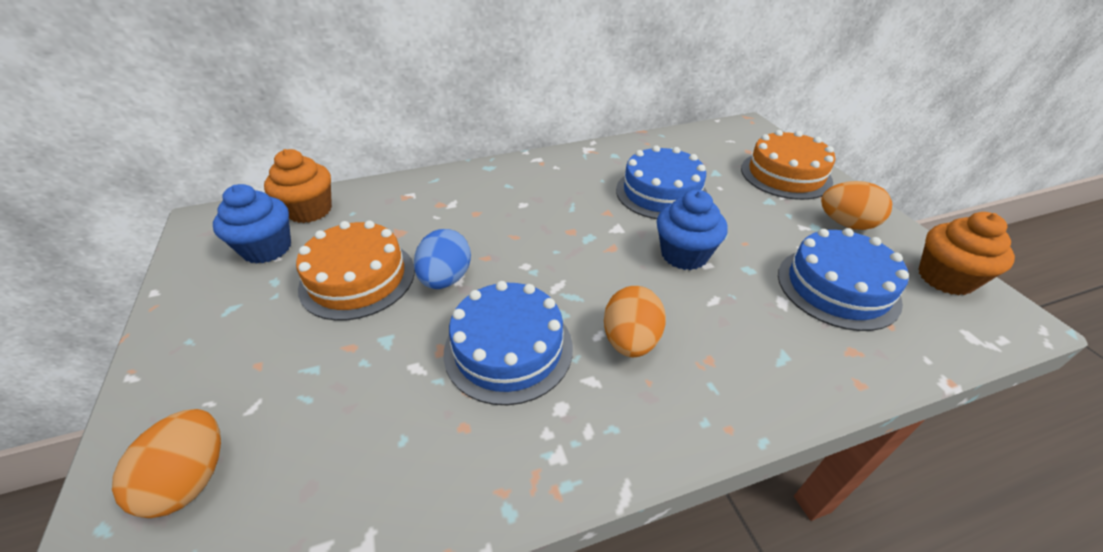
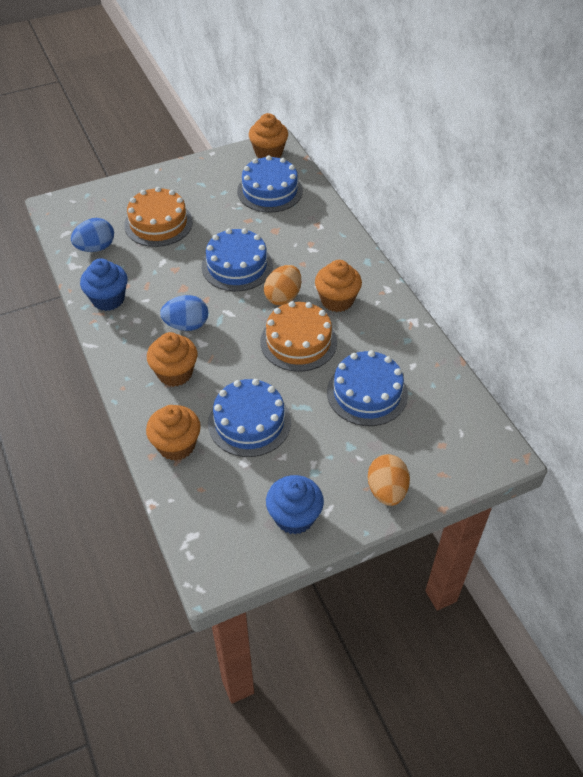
blue cake: [444,281,573,405] [616,145,707,219] [778,228,909,331] = 3 -> [202,228,273,291] [208,379,291,457] [237,155,303,213] [327,350,408,426] = 4
blue egg: [414,229,471,289] = 1 -> [71,218,114,252] [160,295,209,331] = 2
orange cupcake: [264,149,332,223] [918,212,1015,295] = 2 -> [146,405,201,461] [147,332,197,387] [249,113,288,158] [315,260,362,312] = 4
orange egg: [112,409,221,518] [604,286,666,357] [821,181,892,230] = 3 -> [264,265,301,305] [368,454,410,506] = 2

